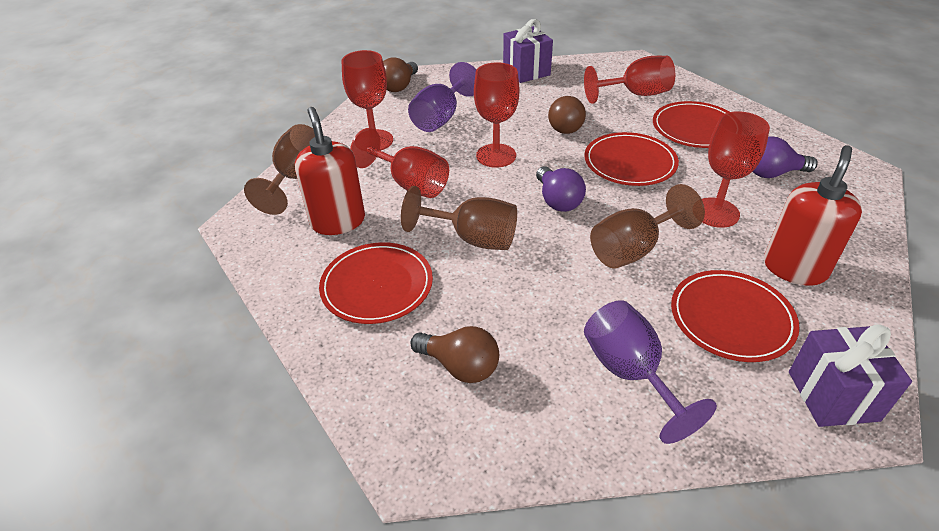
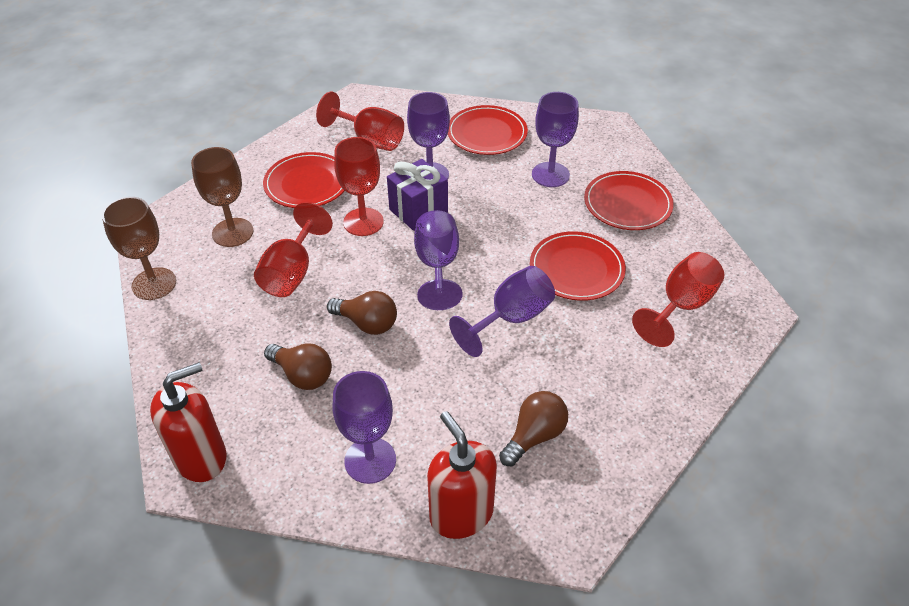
brown goblet: [244,124,315,215] [401,186,517,250] [590,184,705,268] = 3 -> [102,197,176,300] [191,147,254,247] = 2
purple gift: [503,19,553,83] [789,324,912,427] = 2 -> [387,159,448,231] = 1
purple goblet: [408,62,476,132] [584,300,717,444] = 2 -> [333,371,396,484] [407,92,450,179] [414,210,462,310] [449,266,555,357] [532,92,579,187] = 5
purple light bulb: [536,166,586,212] [752,137,818,178] = 2 -> none = 0
red goblet: [341,50,393,151] [350,128,449,198] [474,62,519,168] [584,56,675,104] [702,111,770,228] = 5 -> [254,202,333,297] [316,91,404,151] [334,137,384,236] [632,252,724,347] = 4

